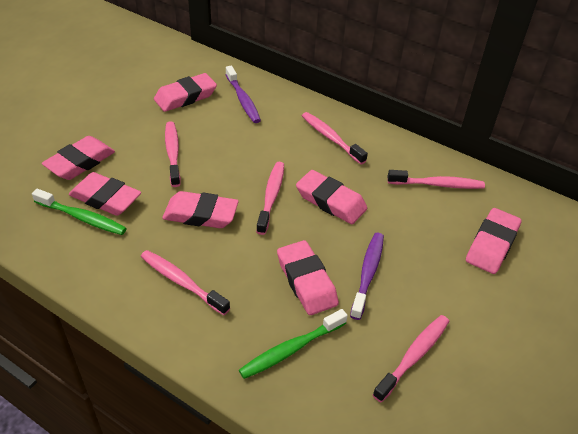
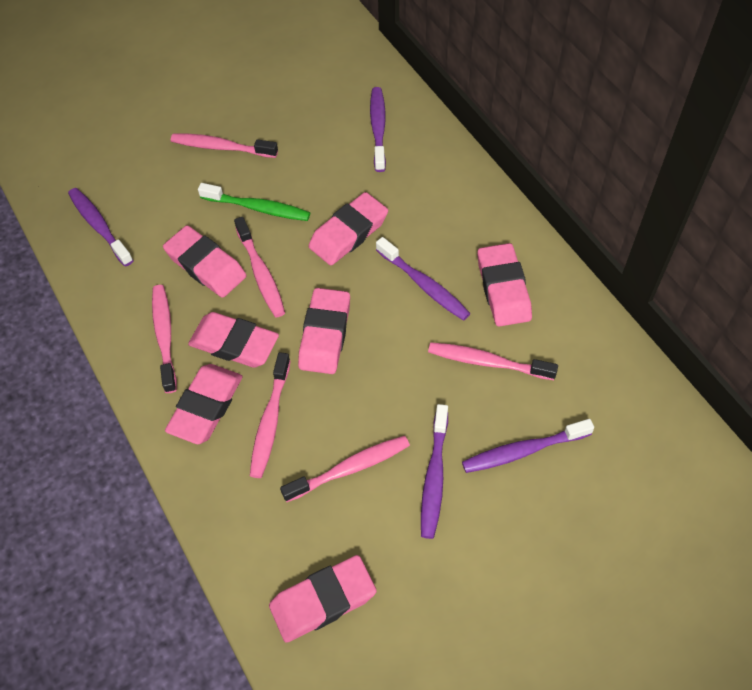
green toothbrush: [32,189,127,235] [239,309,348,379] = 2 -> [198,183,310,221] = 1
purple toothbrush: [225,66,261,123] [350,233,384,320] = 2 -> [68,188,134,267] [370,87,386,172] [376,237,471,321] [421,404,448,539] [462,419,594,473] = 5

